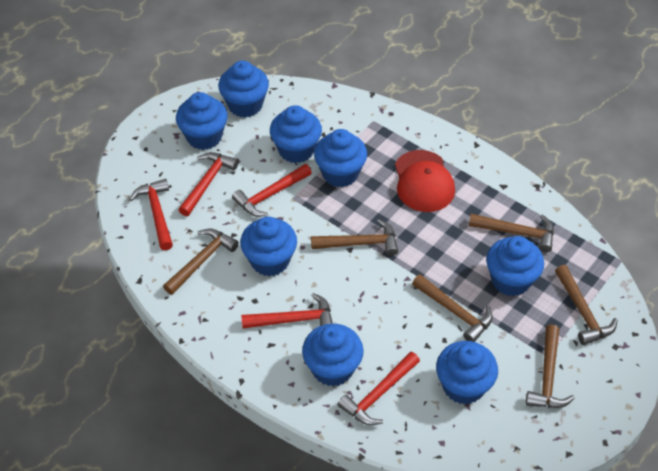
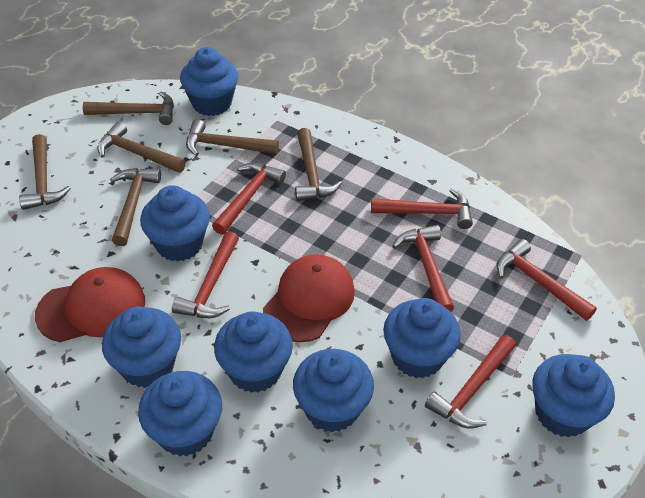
red cap: [395,150,455,212] = 1 -> [35,267,145,342] [263,254,355,342] = 2
red hammer: [129,179,173,251] [179,152,239,216] [232,164,312,217] [241,293,333,329] [338,352,420,425] = 5 -> [172,231,239,318] [212,163,286,234] [371,188,473,229] [392,225,454,312] [425,335,516,428] [497,239,597,321] = 6

